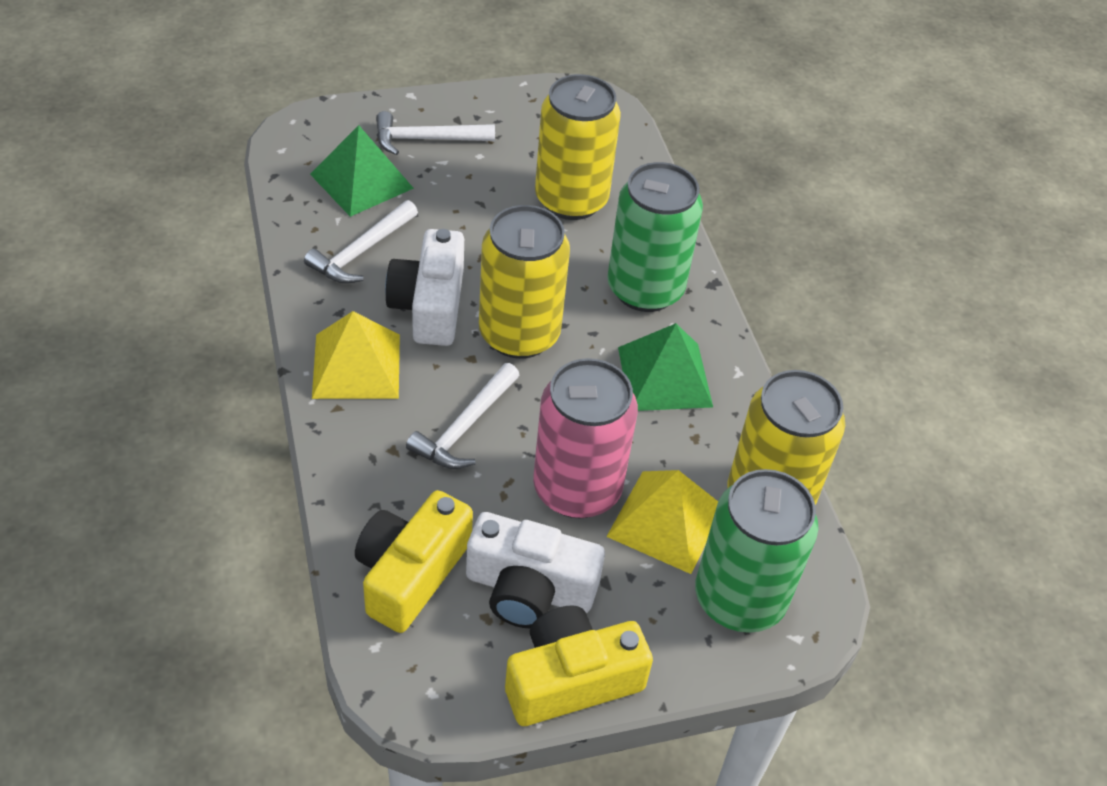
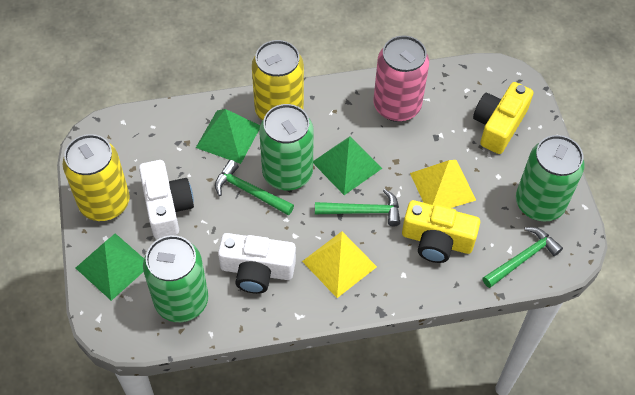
green can: [607,162,703,312] [695,469,818,633] = 2 -> [143,235,208,322] [259,104,314,190] [516,135,584,221] = 3
green hammer: none = 0 -> [215,160,294,215] [315,189,400,226] [482,227,563,288] = 3
green pyramid: [310,125,414,217] [618,323,713,411] = 2 -> [76,233,144,301] [196,109,260,164] [313,136,383,195] = 3
white hammer: [304,200,418,284] [376,111,495,155] [406,363,519,469] = 3 -> none = 0
yellow can: [479,205,570,359] [535,74,621,220] [728,370,845,506] = 3 -> [62,134,130,221] [252,40,304,121] = 2

